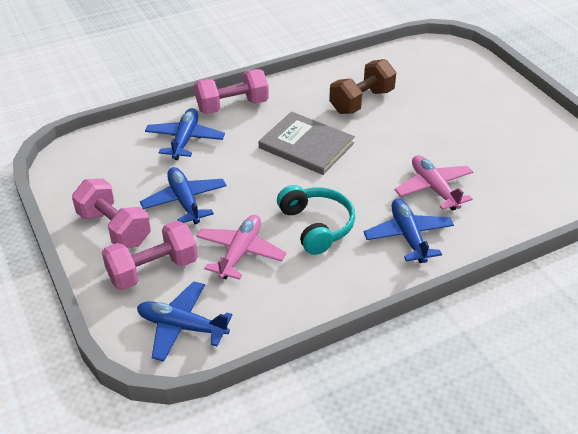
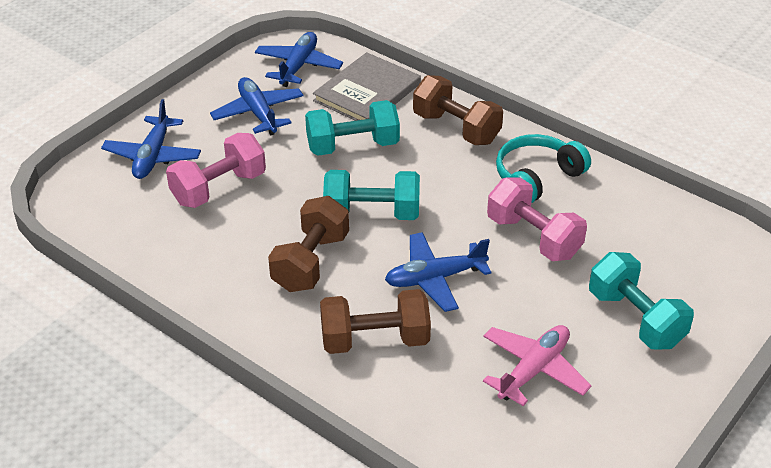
brown dumbbell: [329,59,396,114] = 1 -> [268,196,349,292] [320,289,431,354] [413,75,503,145] = 3
pink dumbbell: [72,179,151,248] [102,221,198,290] [194,69,269,114] = 3 -> [166,133,266,208] [487,178,587,261] = 2
pink plane: [196,215,286,280] [395,155,473,210] = 2 -> [483,325,592,406] = 1
turquoise dumbbell: none = 0 -> [305,100,400,156] [323,170,420,220] [589,252,694,350] = 3

